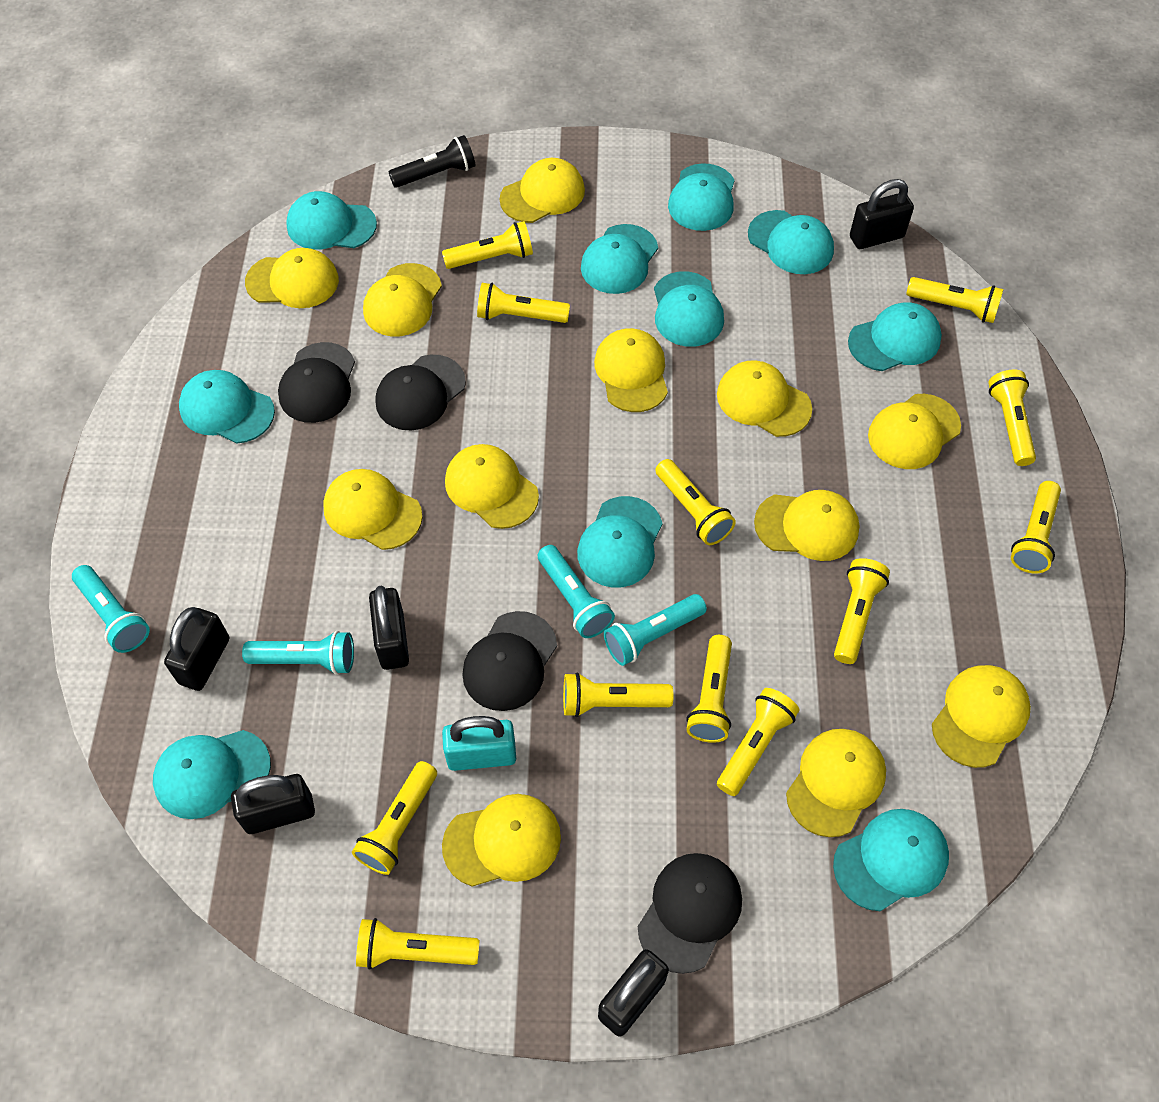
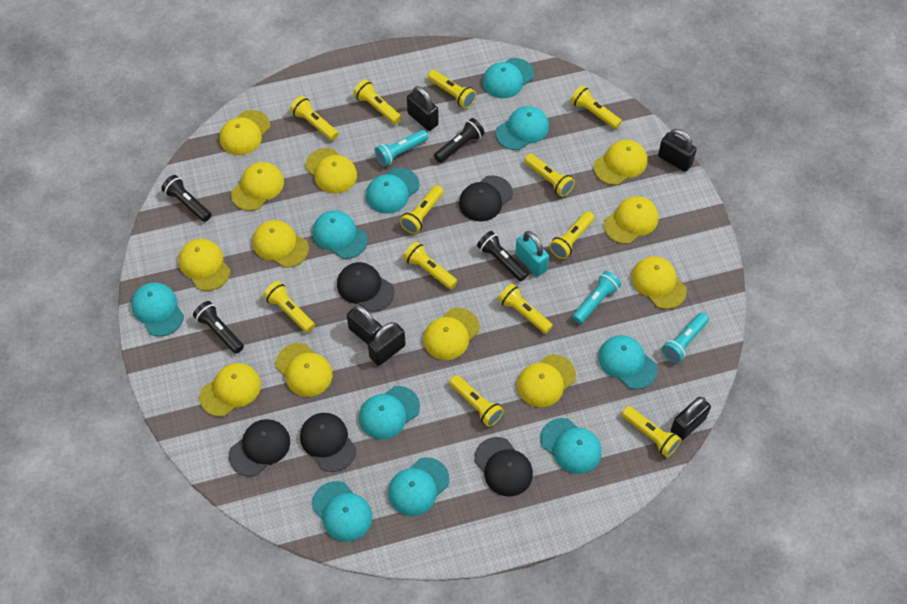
black cap: [278,342,355,423] [375,355,466,431] [462,611,557,711] [638,853,742,974] = 4 -> [229,419,290,477] [300,413,356,472] [337,262,394,312] [459,175,513,222] [474,437,533,496] = 5
black flashlight: [389,135,476,188] = 1 -> [161,175,211,222] [193,301,244,354] [434,118,485,163] [477,231,528,281] = 4
turquoise flashlight: [72,565,150,653] [242,631,354,675] [538,545,615,638] [604,594,707,666] = 4 -> [375,130,428,166] [572,271,621,324] [661,312,709,363] = 3

